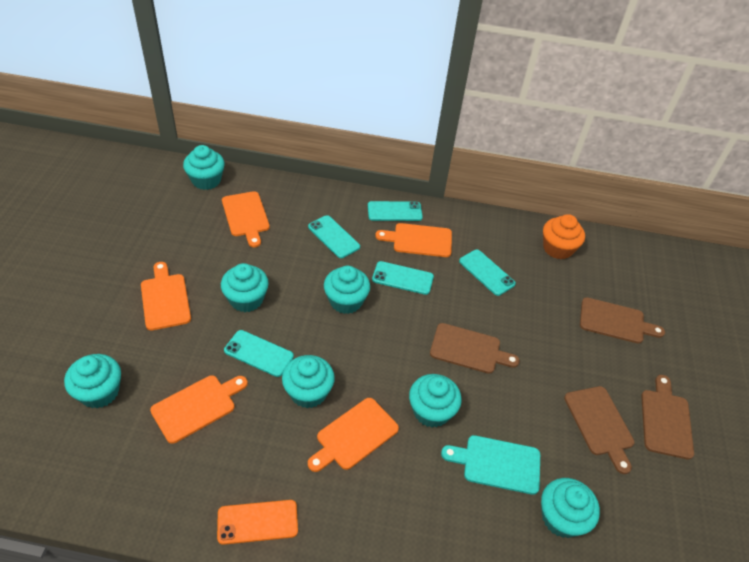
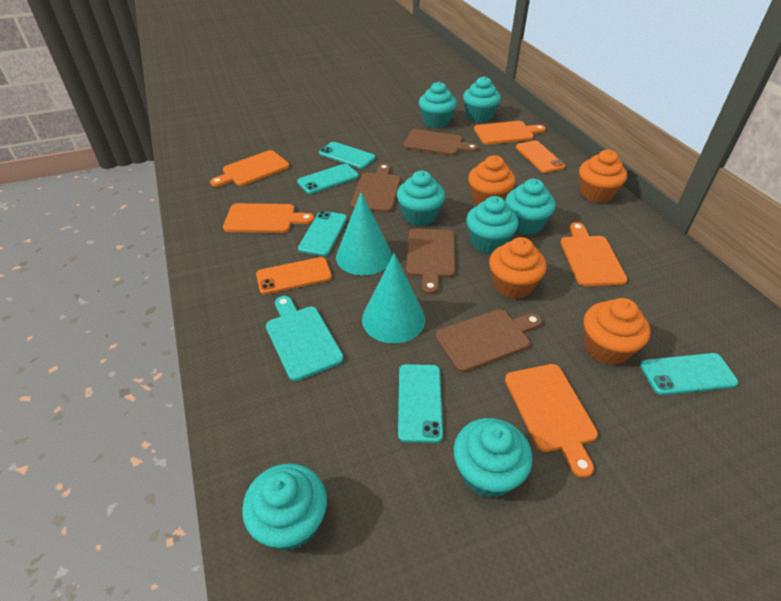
orange cupcake: [543,214,585,259] = 1 -> [468,155,516,206] [489,237,547,299] [579,150,627,203] [583,298,651,365] = 4
orange phone: [217,500,298,545] = 1 -> [256,257,332,294] [516,140,565,173] = 2
turquoise cone: none = 0 -> [336,192,392,275] [362,253,425,343] = 2

